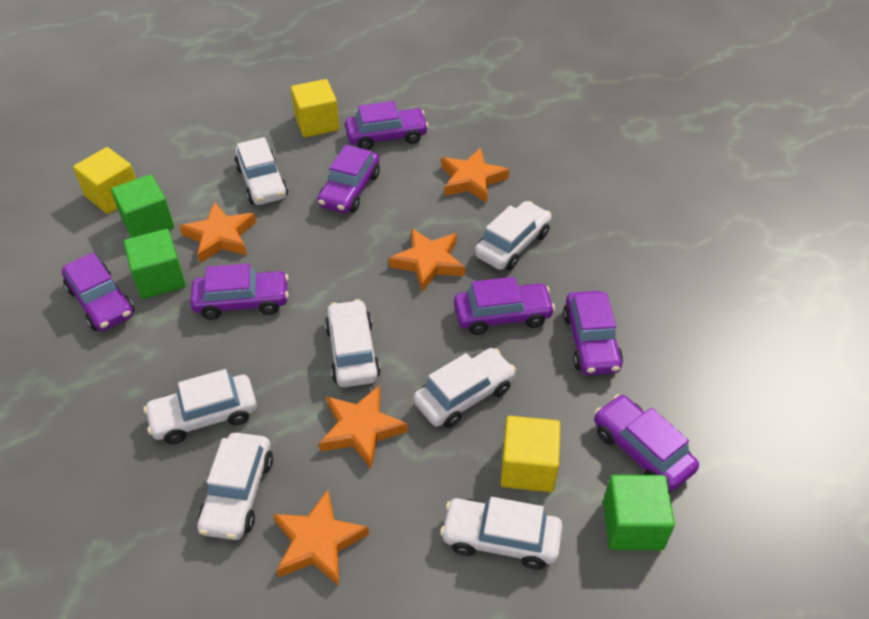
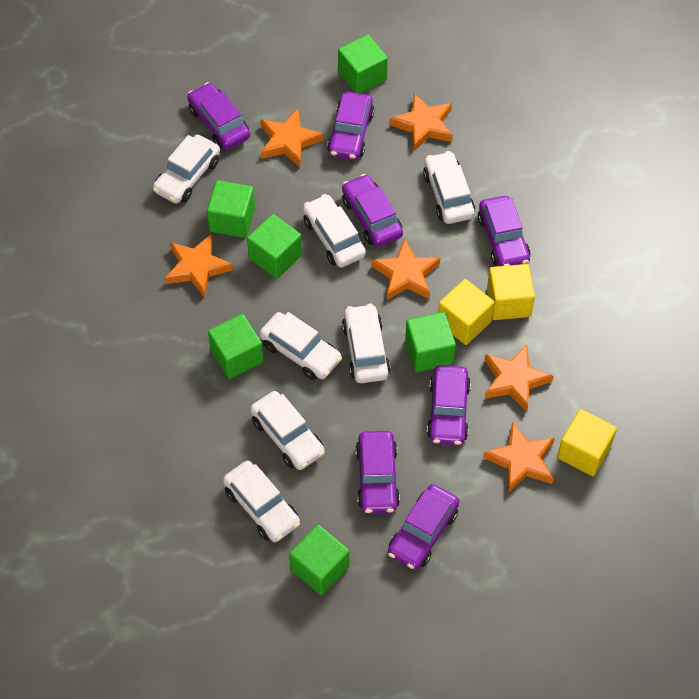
green cube: [111,174,174,238] [124,229,186,299] [603,475,675,550] = 3 -> [207,180,255,238] [208,314,264,379] [247,214,302,279] [289,524,350,595] [338,34,388,93] [405,312,456,372] = 6
orange star: [179,202,256,263] [273,490,369,586] [319,386,408,469] [389,228,465,292] [441,148,510,203] = 5 -> [165,234,233,298] [260,109,323,167] [372,239,440,300] [390,93,453,151] [483,422,555,493] [485,344,553,412] = 6

